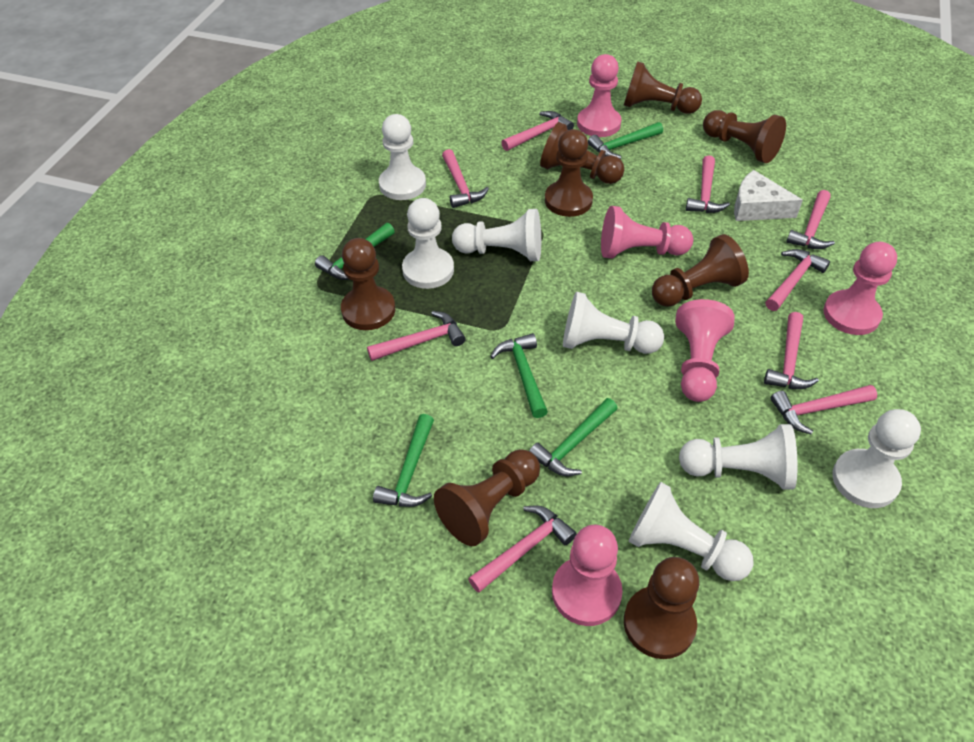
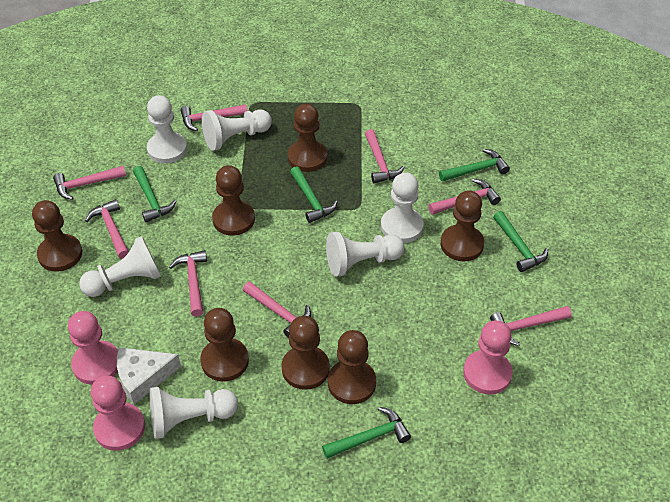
brown pawn: [341,238,395,330] [434,449,540,546] [540,122,624,184] [545,129,593,217] [624,61,702,114] [624,557,699,659] [652,234,749,307] [703,110,786,163] = 8 -> [32,200,82,272] [200,308,249,382] [212,165,255,236] [282,316,330,390] [287,104,327,172] [328,330,376,404] [441,190,484,261] = 7
pink hammer: [367,311,466,361] [442,149,489,208] [468,505,577,593] [501,111,574,151] [686,155,730,213] [764,312,819,389] [766,249,830,311] [771,385,877,435] [786,190,835,249] = 9 -> [53,166,126,200] [85,199,129,259] [169,250,207,317] [180,104,247,131] [243,282,311,338] [365,129,405,184] [428,179,501,215] [490,306,572,346] = 8
pink pawn: [552,525,623,626] [577,54,621,137] [601,206,693,259] [675,299,734,402] [823,242,897,335] = 5 -> [68,311,118,385] [91,375,145,451] [463,320,513,394] = 3
white pawn: [379,114,426,200] [402,198,454,289] [452,209,541,261] [563,292,664,354] [629,482,754,581] [679,424,797,490] [832,409,921,508] = 7 -> [79,236,161,297] [147,95,187,163] [149,387,238,439] [202,109,272,151] [326,232,404,277] [381,172,424,243] = 6

